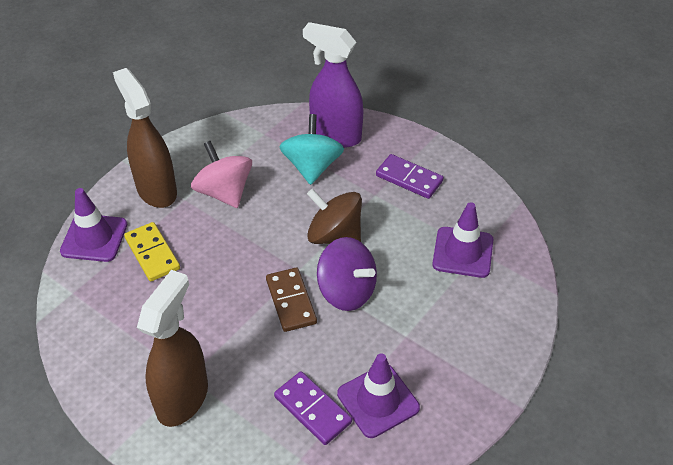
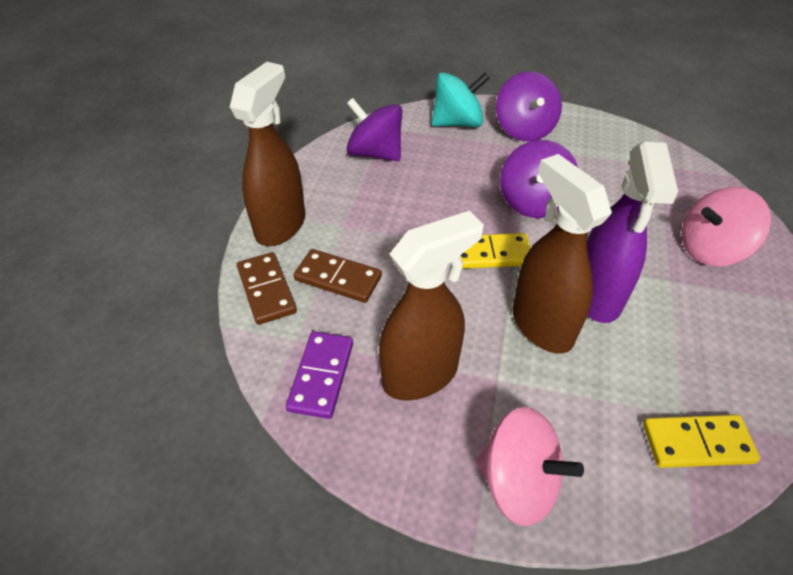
brown domino: [266,267,317,332] = 1 -> [237,252,297,325] [294,249,382,303] = 2
brown spinning top: [307,189,362,244] = 1 -> none = 0
brown spray bottle: [113,68,177,208] [137,270,208,427] = 2 -> [230,62,305,246] [379,211,484,401] [513,154,612,354] = 3
pink spinning top: [191,141,252,208] = 1 -> [476,407,584,526] [682,187,771,266] = 2
purple domino: [274,371,352,445] [376,154,444,199] = 2 -> [286,331,353,419] = 1
purple spinning top: [317,237,377,311] = 1 -> [347,98,403,161] [496,71,562,141] [500,140,578,218] = 3
purple traffic cone: [60,188,127,262] [337,353,420,438] [432,202,493,278] = 3 -> none = 0
yellow domino: [124,222,180,281] = 1 -> [460,233,530,269] [643,415,760,468] = 2

